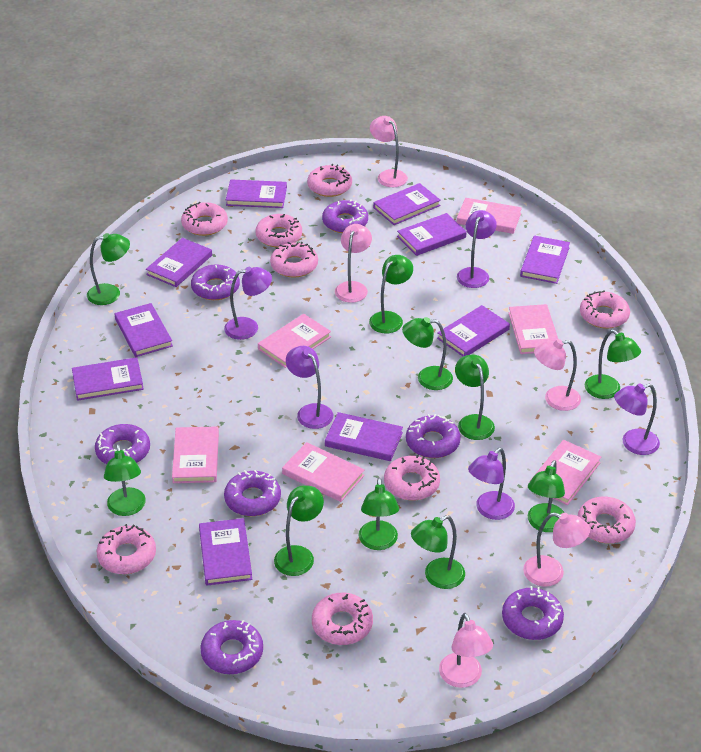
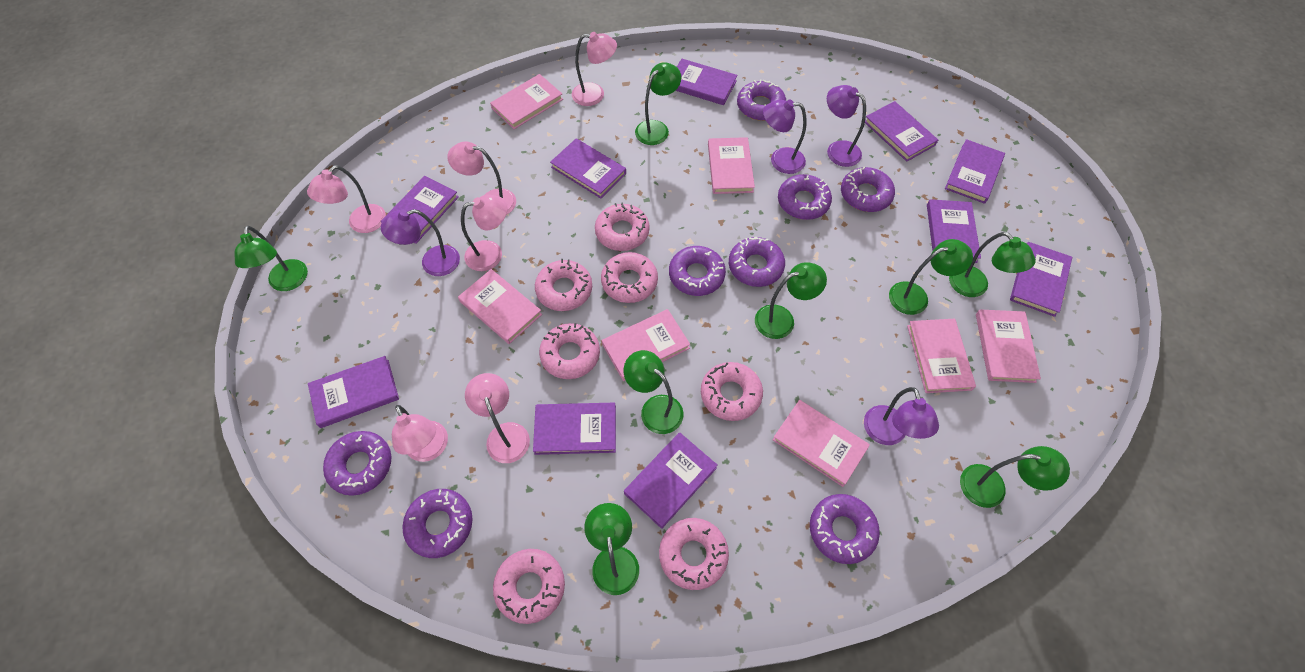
green lamp: [87,233,130,305] [104,444,146,516] [274,485,324,576] [359,478,399,550] [369,255,413,333] [402,317,453,390] [411,515,465,589] [455,354,495,440] [528,460,565,532] [585,330,641,399] = 10 -> [235,226,308,291] [584,503,639,595] [624,350,684,434] [635,62,681,145] [755,262,827,339] [889,239,973,315] [949,232,1036,297] [960,446,1070,508] = 8
pink book: [172,427,219,483] [258,314,331,368] [282,442,365,502] [457,198,522,234] [509,304,558,354] [530,440,601,505] = 6 -> [458,269,542,344] [490,74,563,129] [602,309,690,381] [708,137,755,194] [773,400,870,487] [907,318,976,393] [976,310,1041,383] = 7
pink donut: [97,524,156,574] [181,202,228,236] [255,214,302,247] [270,242,318,278] [307,164,352,197] [312,593,373,645] [384,454,440,501] [578,497,636,544] [580,290,630,329] = 9 -> [493,549,565,624] [535,259,592,311] [539,323,600,379] [595,202,650,251] [601,252,658,303] [659,518,729,590] [701,362,763,421] = 7
pink lamp: [335,224,372,303] [370,116,408,187] [439,613,493,688] [523,512,590,587] [534,339,581,411] = 5 -> [307,165,386,233] [392,405,448,462] [447,141,516,215] [461,195,508,271] [465,373,530,463] [572,32,617,106] = 6
purple donut: [95,424,150,464] [191,264,240,300] [201,620,263,674] [224,470,281,516] [322,199,368,233] [406,414,461,458] [502,586,564,640] = 7 -> [323,431,391,496] [402,489,473,558] [669,246,726,296] [729,237,785,287] [737,79,786,121] [778,174,832,220] [810,494,880,564] [841,166,895,212] = 8
purple lamp: [224,267,272,340] [286,346,333,429] [457,210,497,288] [468,448,515,520] [614,383,660,455] = 5 -> [381,209,460,276] [763,99,807,174] [827,85,866,167] [864,387,939,445] = 4

